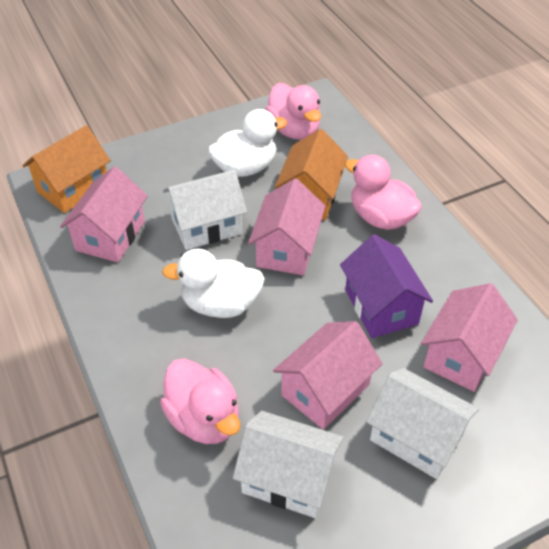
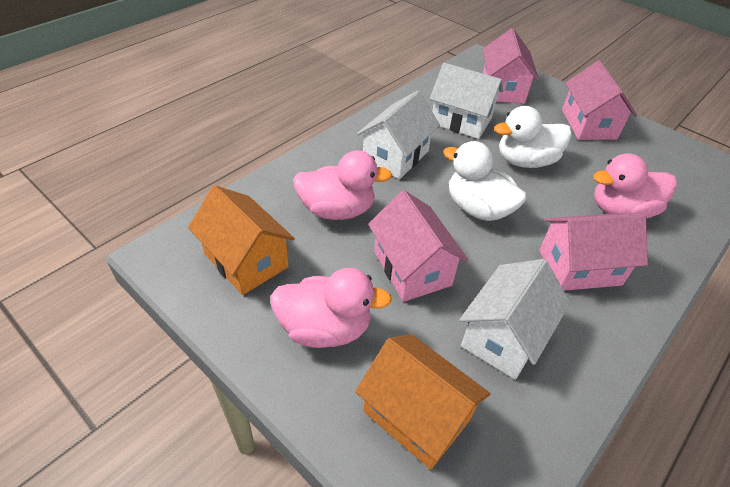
purple house: [340,234,433,338] = 1 -> none = 0

